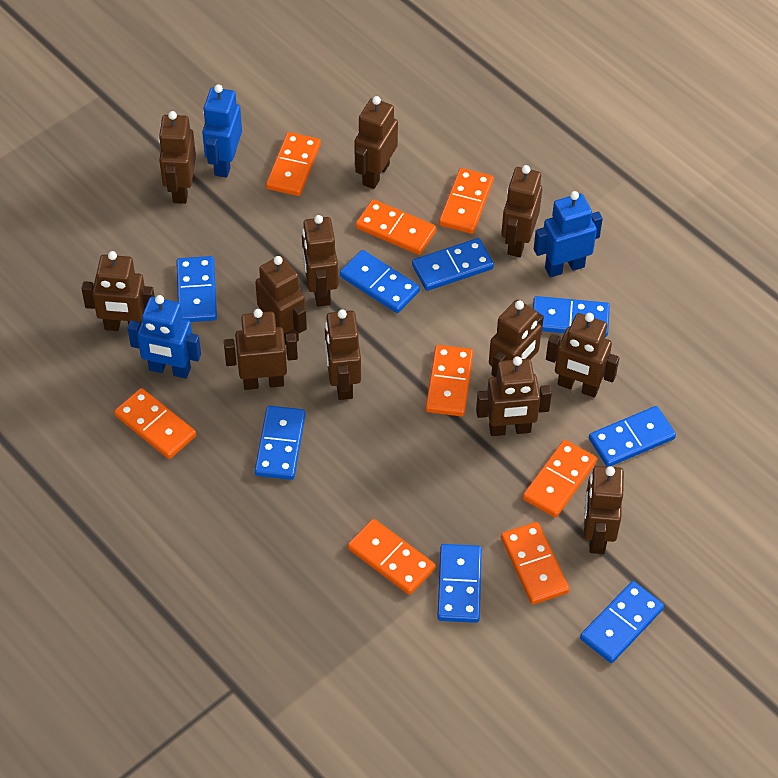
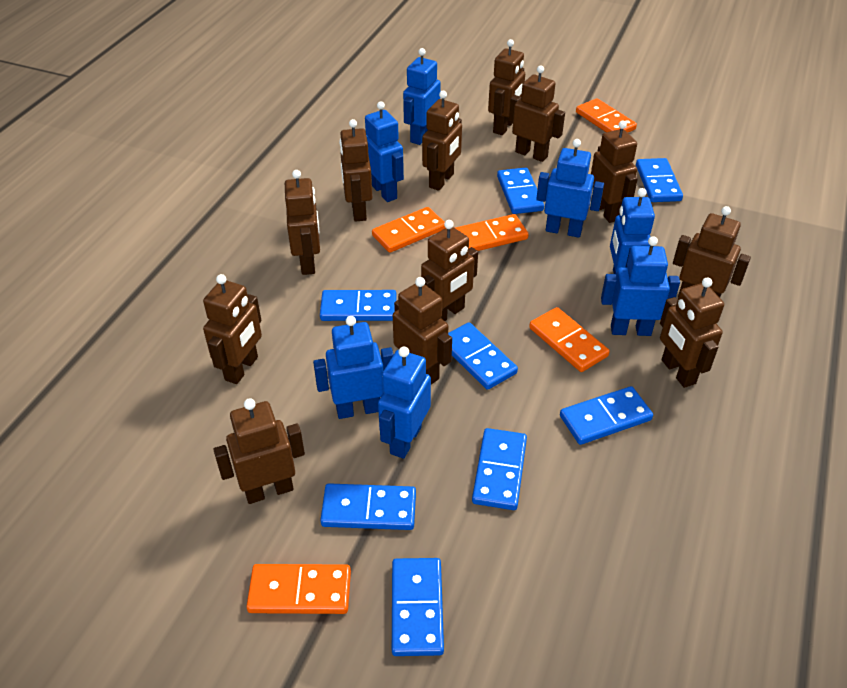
blue robot: [128,295,201,379] [202,84,242,177] [534,191,603,277] = 3 -> [313,316,394,419] [365,101,404,202] [378,347,431,459] [403,48,441,145] [536,139,604,238] [601,236,680,336] [610,188,655,275] = 7
orange domino: [114,388,196,459] [266,132,321,196] [348,519,435,595] [356,199,437,255] [426,345,473,416] [439,168,494,234] [501,522,570,605] [523,440,597,518] = 8 -> [246,564,351,614] [372,207,445,253] [455,214,529,251] [529,307,610,372] [576,98,637,133] = 5

